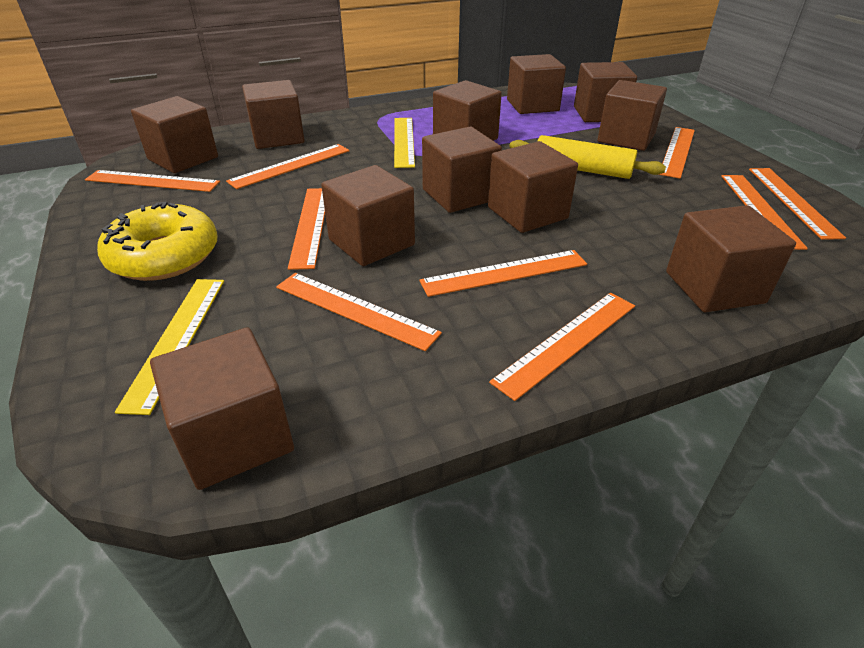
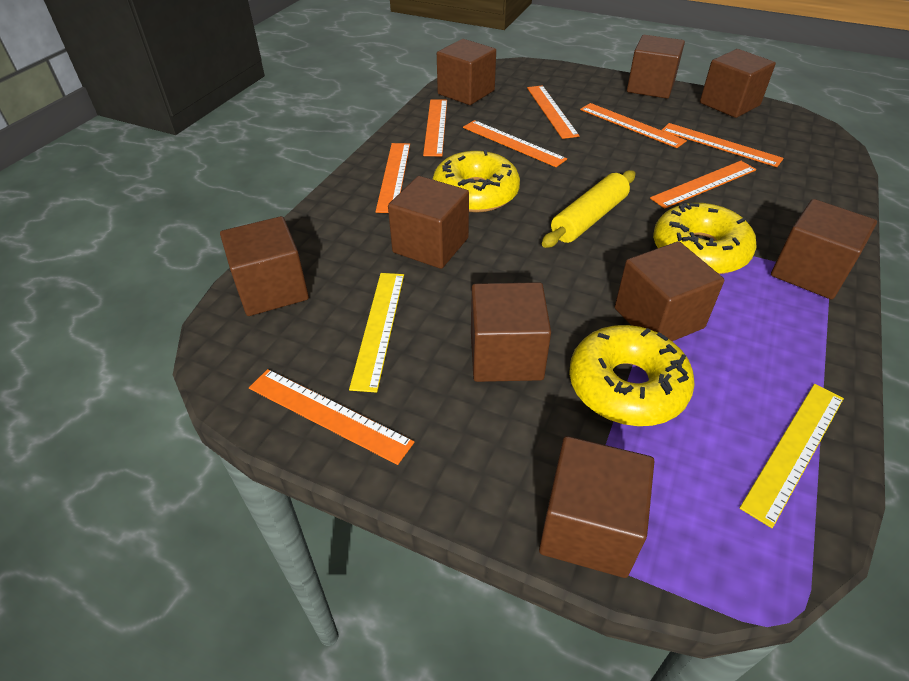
brown cube: [131,96,218,173] [150,327,294,490] [242,80,305,149] [321,165,415,266] [422,127,502,213] [433,80,502,141] [488,141,578,233] [507,54,566,114] [574,62,637,122] [598,80,667,151] [666,205,796,312] = 11 -> [220,216,309,316] [388,176,469,269] [437,39,496,105] [471,282,551,382] [539,436,654,578] [615,241,724,341] [627,35,685,99] [700,49,776,118] [771,199,877,300] = 9
orange ruler: [85,170,220,192] [226,144,350,189] [276,273,442,351] [288,188,325,270] [420,250,587,297] [489,293,635,401] [659,127,695,179] [721,175,808,250] [749,168,846,240] = 9 -> [249,369,415,465] [375,143,410,213] [423,99,447,156] [463,120,567,167] [527,85,579,139] [580,103,687,148] [650,161,756,209] [662,123,784,167] = 8
yellow donut: [97,202,218,281] = 1 -> [432,150,520,213] [569,325,695,426] [653,203,757,274] = 3

